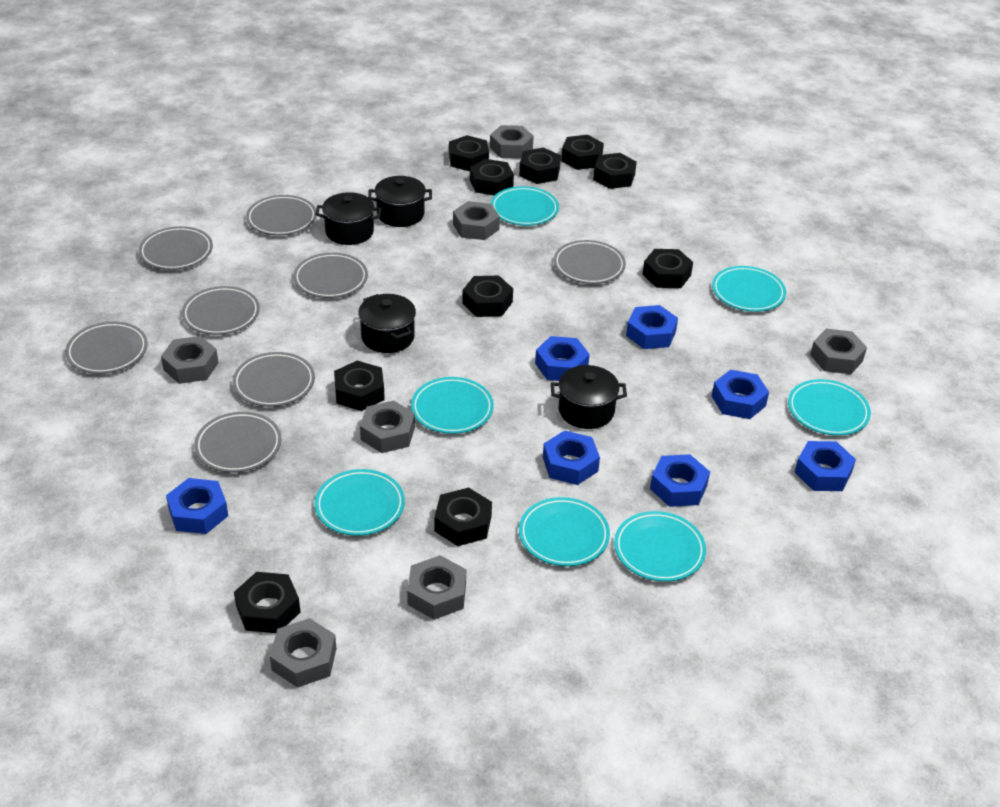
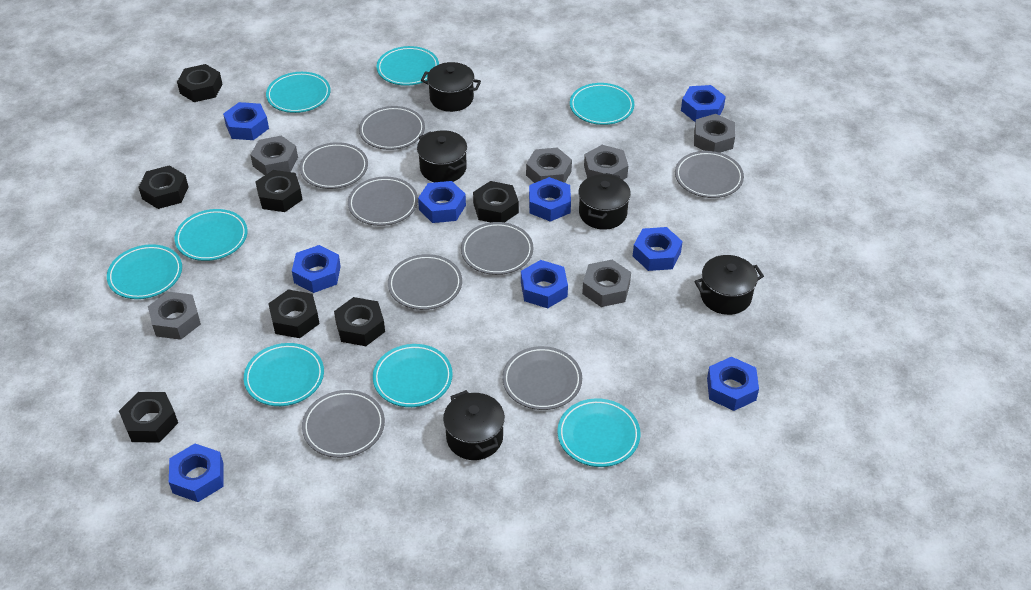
black nut: [234,572,300,633] [334,361,385,411] [434,488,492,546] [449,135,489,172] [462,275,513,317] [470,159,514,196] [519,148,561,184] [561,135,604,170] [593,153,637,189] [642,249,693,288] = 10 -> [119,392,178,443] [138,165,189,209] [177,64,222,102] [256,170,302,212] [268,289,320,338] [334,297,385,346] [473,181,519,222] = 7
black pot: [315,192,382,245] [358,294,416,353] [368,176,432,227] [551,365,627,429] = 4 -> [417,130,467,182] [421,62,481,112] [443,390,505,460] [578,173,631,230] [694,255,764,315] = 5
blue nut: [166,478,228,534] [535,336,590,381] [543,430,600,485] [626,305,678,349] [650,454,710,507] [712,370,769,419] [794,441,856,491] = 7 -> [169,444,224,502] [223,102,269,140] [292,245,341,293] [418,181,466,223] [521,260,568,308] [529,177,571,222] [633,227,683,271] [681,85,726,122] [707,357,759,411] = 9
grey nut: [161,336,219,384] [270,618,336,688] [360,400,415,453] [407,555,466,620] [453,201,500,240] [490,125,534,159] [810,329,867,374] = 7 -> [148,292,201,340] [250,136,298,175] [526,147,572,183] [582,260,631,307] [584,145,628,180] [694,114,735,153] = 6
turquoise plate: [315,469,405,536] [411,377,494,434] [491,186,559,226] [519,497,610,566] [614,511,706,582] [712,266,786,312] [788,379,871,436] = 7 -> [107,244,182,299] [174,209,248,261] [244,343,324,406] [266,72,331,113] [373,344,453,407] [376,46,439,86] [558,398,641,467] [570,83,634,125] = 8

